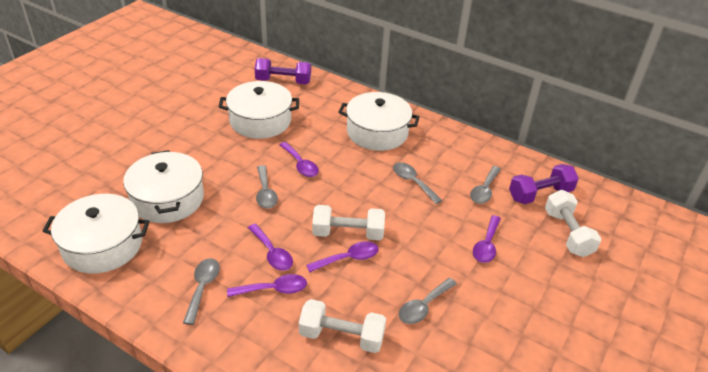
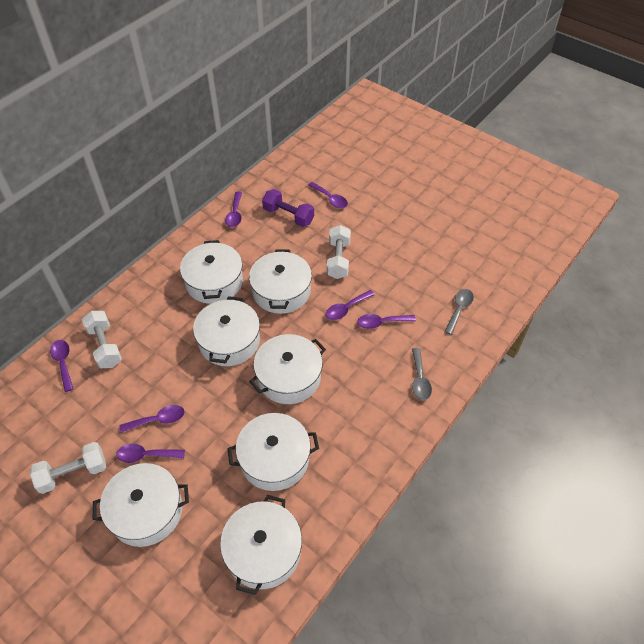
grey spoon: [183,258,220,325] [256,165,278,208] [393,162,442,204] [399,278,457,324] [470,166,501,204] = 5 -> [412,348,432,400] [444,289,474,335] = 2
purple dumbbell: [255,58,311,84] [509,164,579,204] = 2 -> [262,189,314,227] = 1
purple spoon: [227,274,307,297] [248,224,293,271] [279,142,319,177] [306,241,379,272] [473,215,501,263] = 5 -> [50,340,73,392] [116,444,185,463] [119,405,184,433] [225,192,242,227] [308,182,348,208] [326,290,375,320] [357,314,416,329] = 7
white pot: [43,194,150,274] [123,150,204,223] [219,81,299,139] [338,92,420,151] = 4 -> [93,463,189,547] [180,240,243,304] [193,296,260,366] [220,495,302,595] [228,413,319,491] [249,249,312,314] [249,334,326,404] = 7

